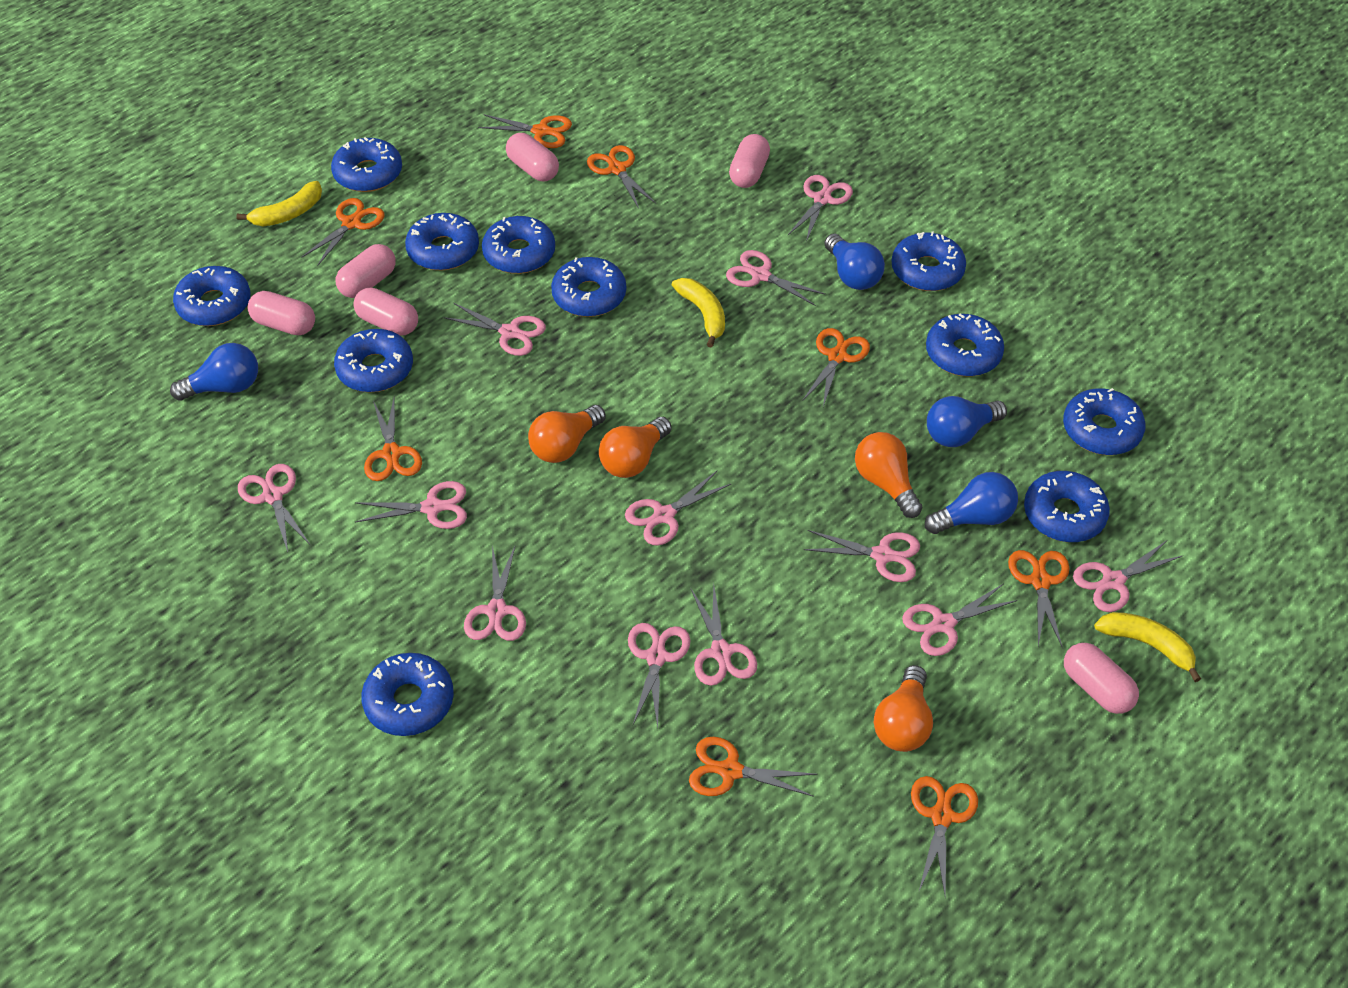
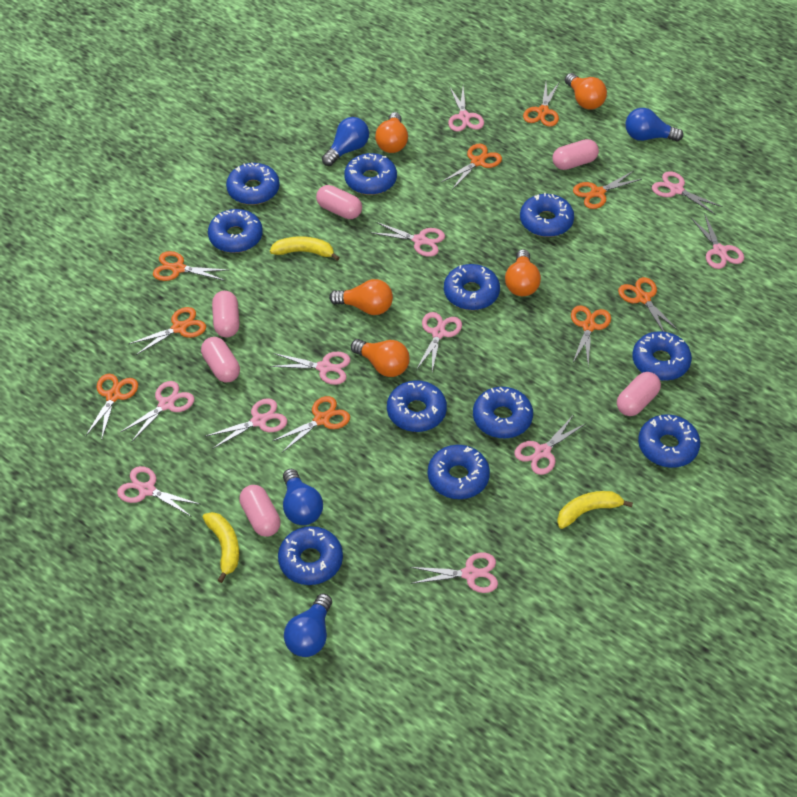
orange light bulb: [528,405,606,463] [599,417,672,478] [855,432,922,518] [874,665,933,752] = 4 -> [329,279,393,315] [351,339,409,377] [375,112,408,153] [505,249,541,296] [565,73,607,109] = 5
orange scissors: [301,198,385,266] [364,398,422,481] [478,114,572,148] [587,145,656,209] [689,737,818,797] [803,328,870,407] [911,776,978,898] [1008,550,1069,648] = 8 -> [86,374,138,440] [129,307,206,355] [153,251,227,281] [273,396,350,452] [442,144,502,190] [523,83,559,127] [571,305,611,366] [573,171,642,209] [618,277,679,332] = 9
pink scissors: [238,464,310,552] [355,481,467,529] [443,303,546,356] [464,544,526,641] [625,471,731,545] [628,623,690,727] [691,583,757,686] [726,250,826,306] [788,175,853,242] [804,530,920,582] [902,584,1018,656] [1073,540,1182,612] = 12 -> [117,466,200,517] [121,381,195,442] [206,398,287,449] [270,352,351,385] [372,222,445,257] [410,553,498,593] [416,312,462,372] [448,88,484,132] [514,416,585,475] [652,171,723,214] [691,215,744,269] = 11

